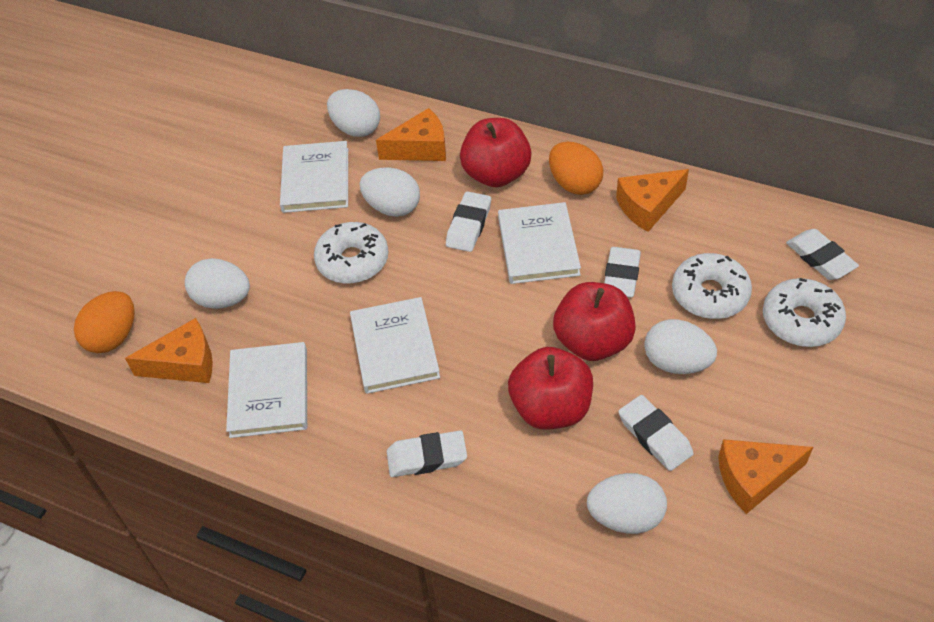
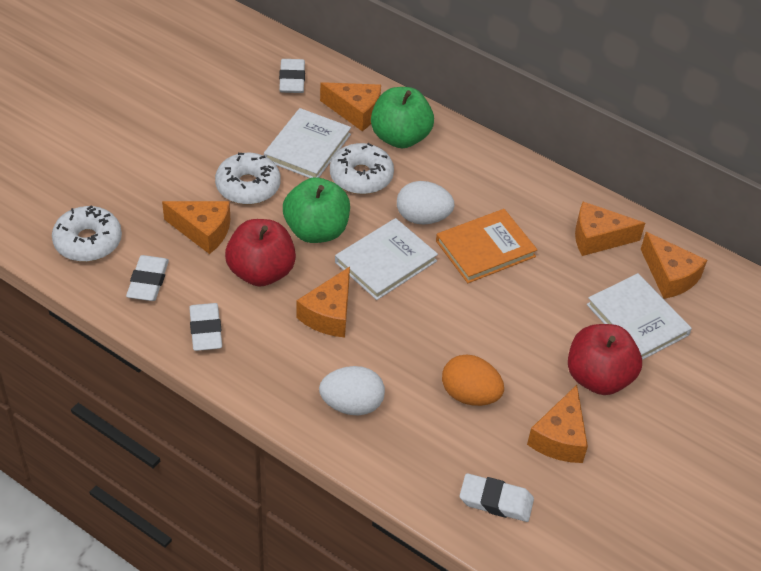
green apple: none = 0 -> [283,177,350,243] [371,87,434,148] = 2
orange book: none = 0 -> [436,209,537,283] = 1
orange cheese: [125,318,213,383] [376,108,446,161] [616,169,689,232] [718,439,813,514] = 4 -> [162,201,230,254] [297,267,350,338] [320,82,381,131] [527,385,588,463] [575,202,645,256] [641,232,707,299] = 6
orange egg: [74,291,135,353] [549,142,603,195] = 2 -> [442,354,504,406] = 1
red apple: [460,118,531,187] [508,347,593,429] [553,282,636,361] = 3 -> [225,219,296,287] [568,324,642,395] = 2
white book: [226,342,307,438] [280,141,348,213] [350,297,440,394] [498,202,581,284] = 4 -> [264,108,351,178] [335,218,438,300] [587,273,692,360] = 3
white egg: [185,258,250,309] [327,89,380,137] [360,167,420,217] [587,473,667,534] [644,319,717,374] = 5 -> [319,366,385,415] [397,181,455,225] = 2
white eraser: [387,430,467,477] [446,191,491,252] [604,247,641,297] [618,395,693,471] [786,229,859,280] = 5 -> [126,255,169,301] [189,303,222,351] [279,59,305,93] [460,473,534,522] = 4

